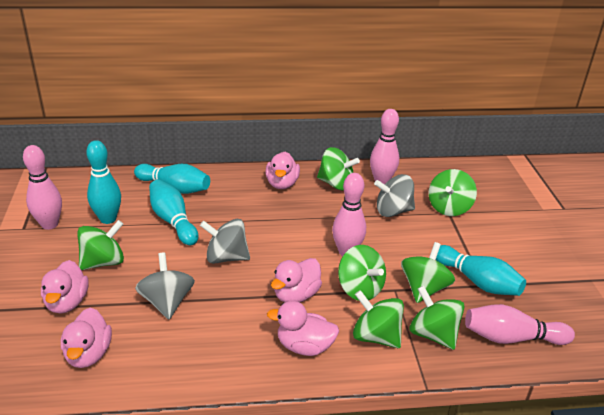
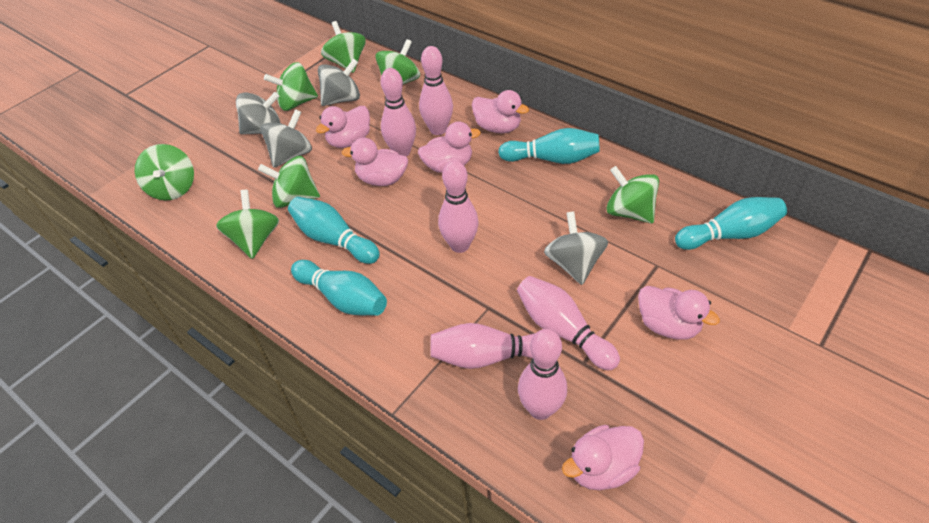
grey spinning top: [135,252,195,319] [200,219,250,264] [374,174,415,217] = 3 -> [236,92,280,134] [260,109,312,168] [318,59,360,106] [544,211,608,285] = 4
pink bowling pin: [23,145,62,230] [332,173,366,256] [370,109,399,185] [465,304,575,345] = 4 -> [380,68,416,157] [419,46,453,135] [430,323,535,369] [438,160,479,253] [517,276,620,370] [518,329,567,420] = 6
pink duck: [41,260,89,314] [61,307,112,368] [265,152,300,189] [267,301,339,356] [271,258,322,303] = 5 -> [316,106,370,148] [342,137,408,186] [418,121,481,173] [472,90,529,133] [562,425,644,490] [638,286,720,340] = 6

